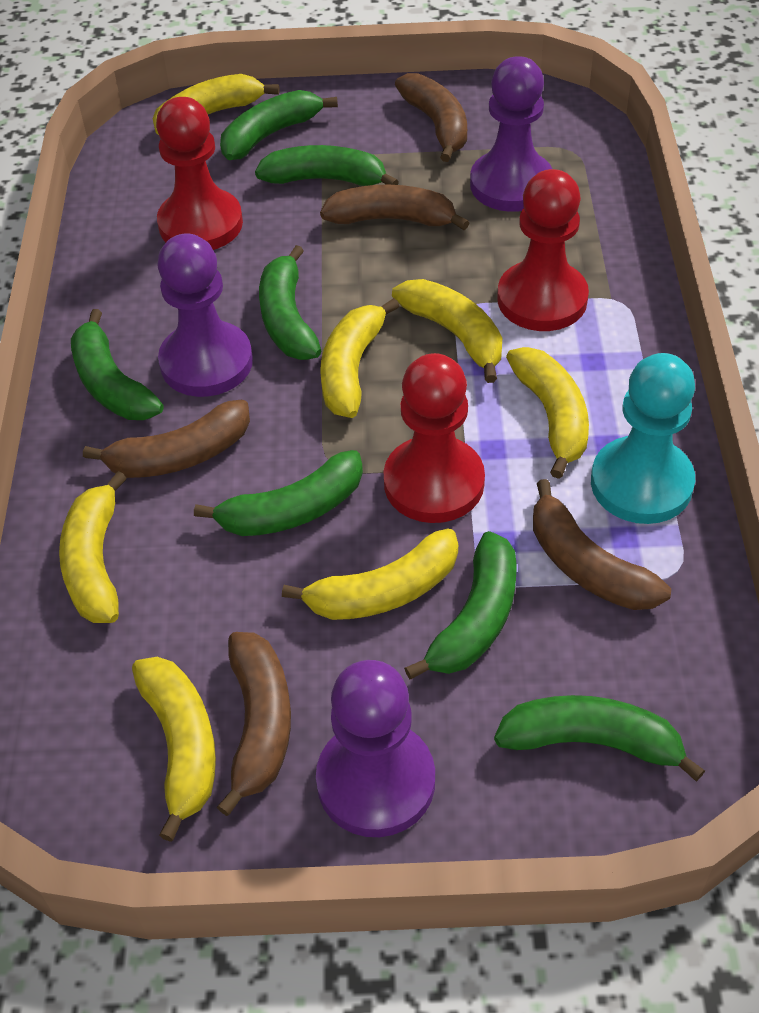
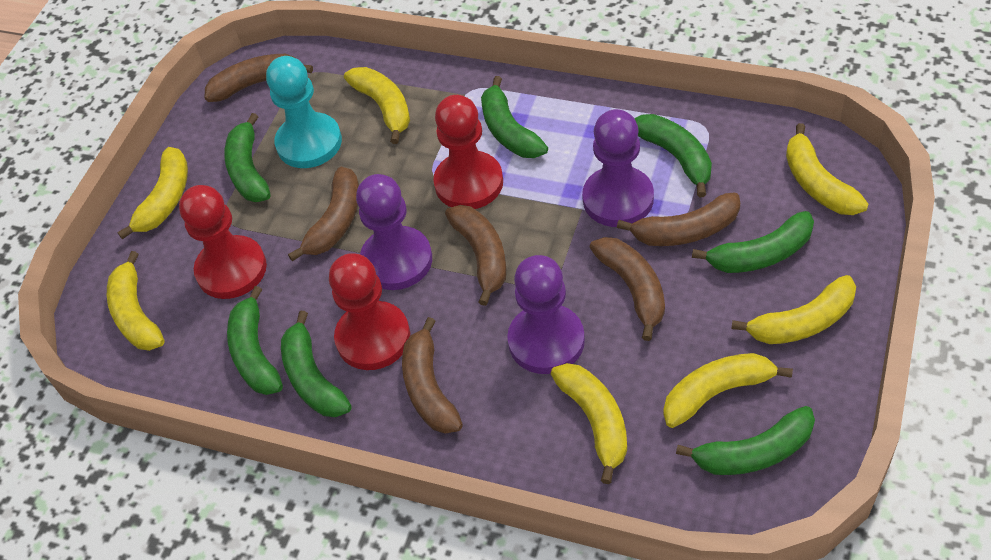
brown banana: [83,400,250,478] [217,632,291,816] [320,185,470,230] [395,73,467,162] [533,479,671,610] = 5 -> [205,54,313,102] [288,167,359,261] [402,317,463,433] [445,205,506,306] [589,237,665,341] [617,193,740,246] = 6

